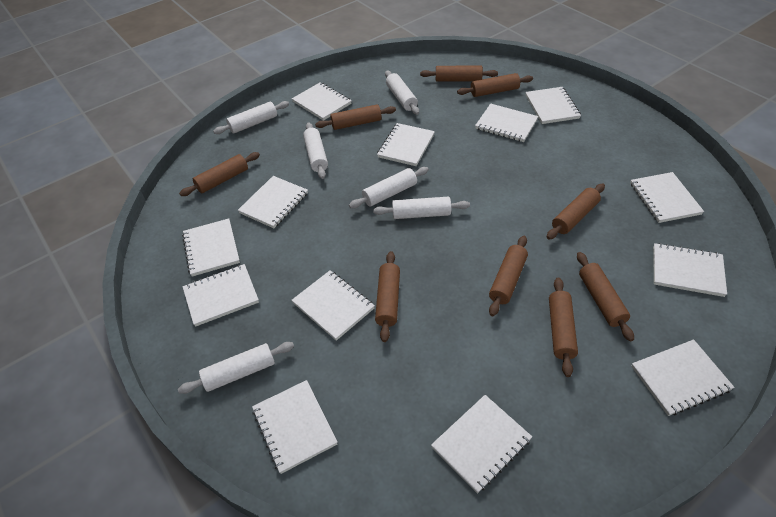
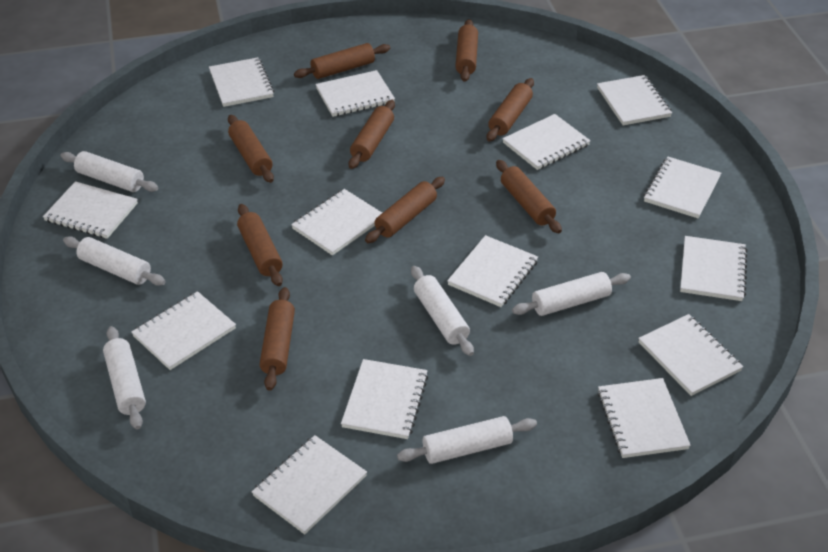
white notebook: [182,218,240,277] [183,264,259,327] [238,176,308,228] [252,380,338,474] [291,270,375,341] [292,82,352,121] [377,123,435,166] [431,395,532,494] [475,104,538,142] [525,87,581,124] [630,172,704,223] [631,339,735,416] [653,243,727,297] = 13 -> [43,181,138,239] [131,291,236,370] [209,57,274,107] [252,435,367,534] [291,189,382,256] [316,70,395,117] [341,359,428,439] [447,235,538,307] [502,114,591,170] [597,75,672,125] [597,378,691,458] [638,314,743,396] [644,157,721,218] [680,236,747,301] = 14

